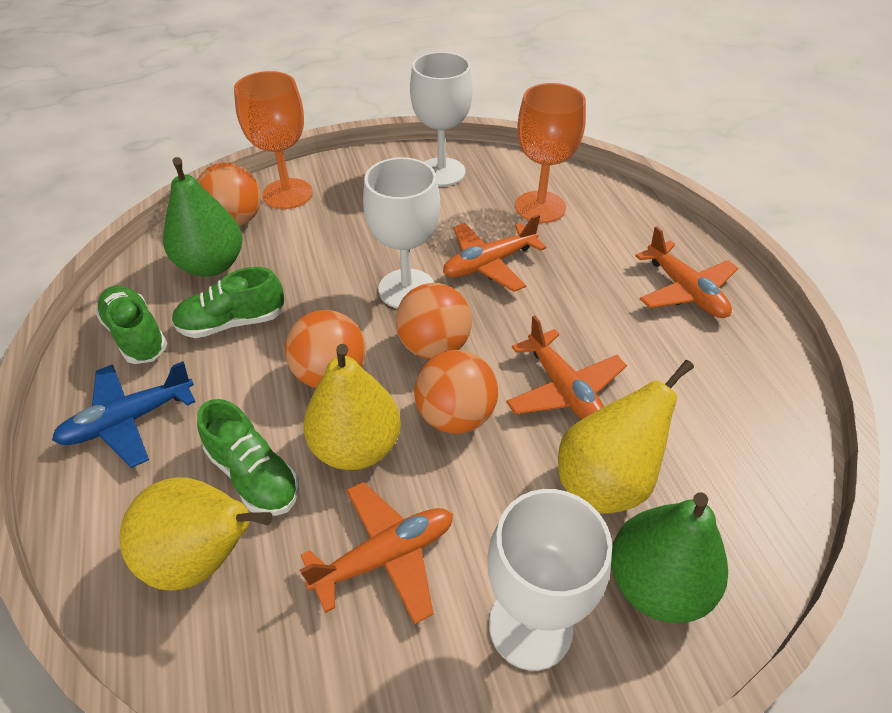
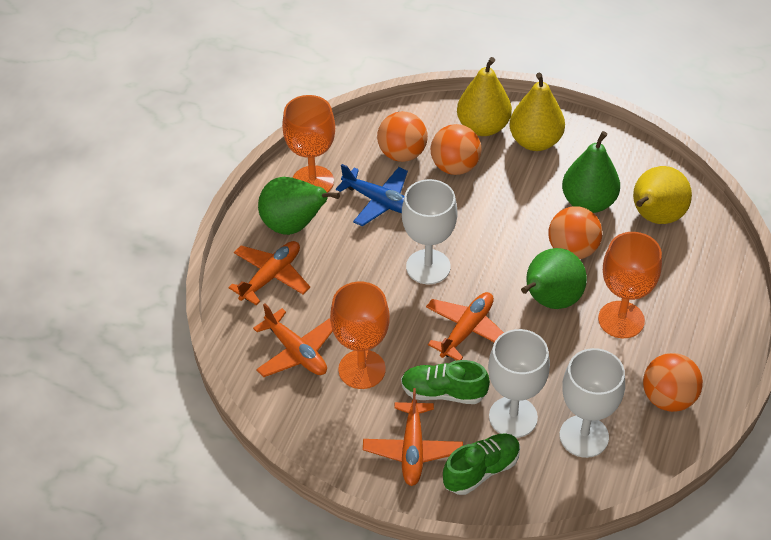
green pear: [163,157,243,277] [611,492,728,623] = 2 -> [258,177,340,235] [521,248,587,309] [562,131,620,213] = 3
green shoe: [95,286,167,364] [172,267,284,338] [197,399,299,516] = 3 -> [401,360,490,404] [443,433,520,495] = 2
orange goblet: [234,71,312,209] [515,83,586,223] = 2 -> [282,95,335,193] [330,281,390,389] [598,232,662,338] = 3

